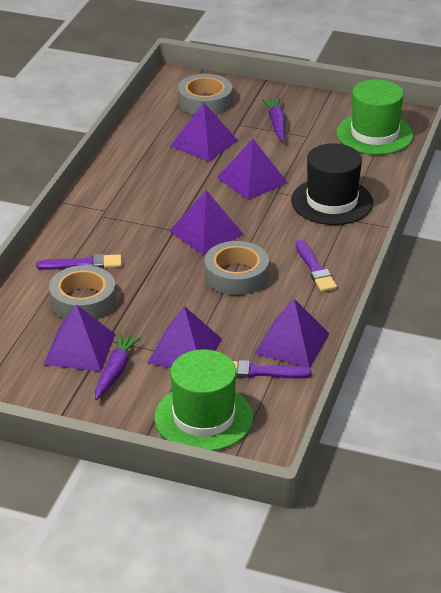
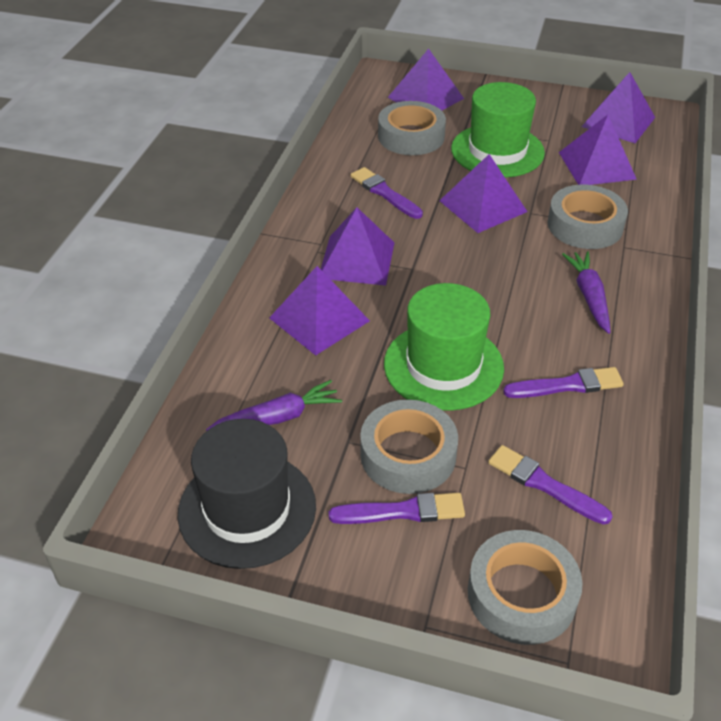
grey tape: [49,265,116,319] [178,74,232,115] [205,241,269,295] = 3 -> [360,400,458,494] [378,101,446,155] [468,530,583,645] [548,185,628,249] = 4
purple brush: [36,254,122,270] [233,360,311,378] [296,240,337,292] = 3 -> [329,493,465,524] [350,167,423,219] [488,445,613,525] [503,367,624,398] = 4

